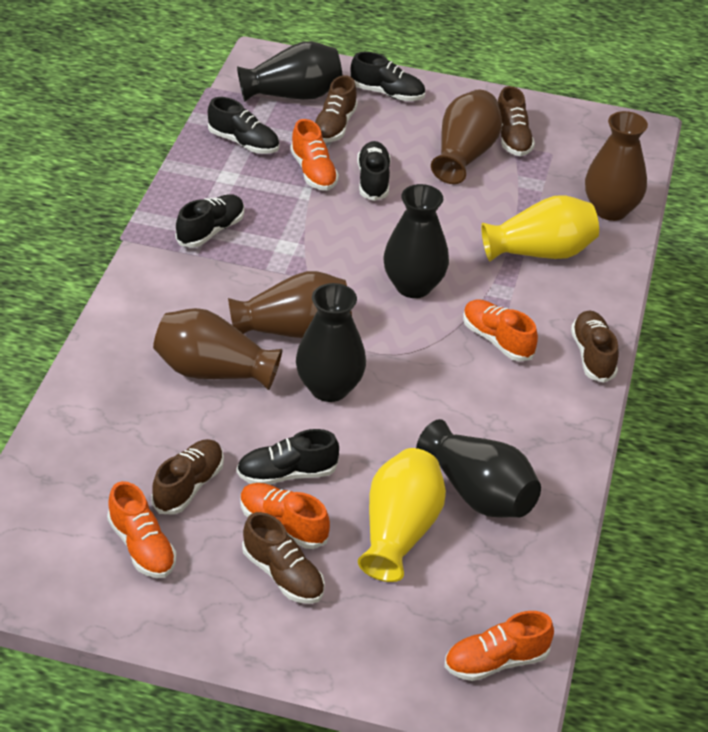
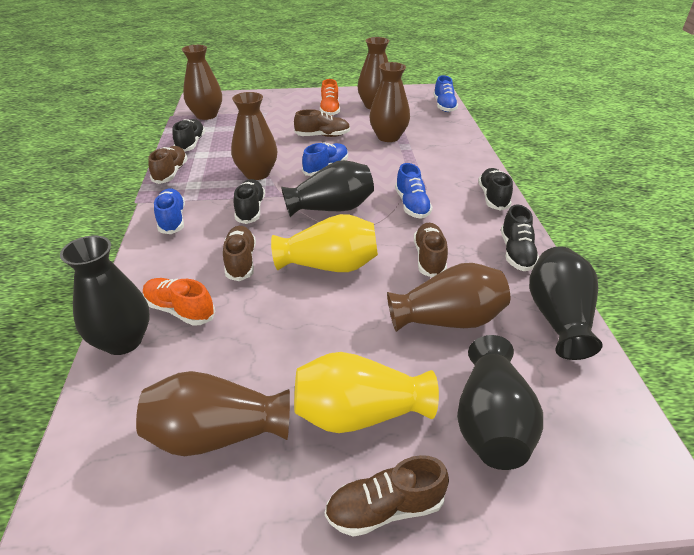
black shoe: [175,194,244,248] [208,97,279,154] [237,429,339,485] [350,52,425,101] [357,141,391,201] = 5 -> [172,119,205,152] [234,179,265,224] [478,168,513,211] [501,204,539,271] = 4
blue shoe: none = 0 -> [154,188,185,234] [302,143,348,176] [395,163,432,219] [433,75,458,112] = 4
brown vase: [153,308,282,390] [228,271,352,338] [431,90,502,184] [585,111,648,221] = 4 -> [136,371,290,456] [182,45,222,120] [231,92,277,180] [358,37,389,110] [369,62,410,142] [387,263,510,332] = 6
orange shoe: [107,481,177,578] [240,483,330,549] [290,119,339,191] [444,611,554,681] [463,299,538,361] = 5 -> [143,278,215,326] [320,79,340,116] = 2

